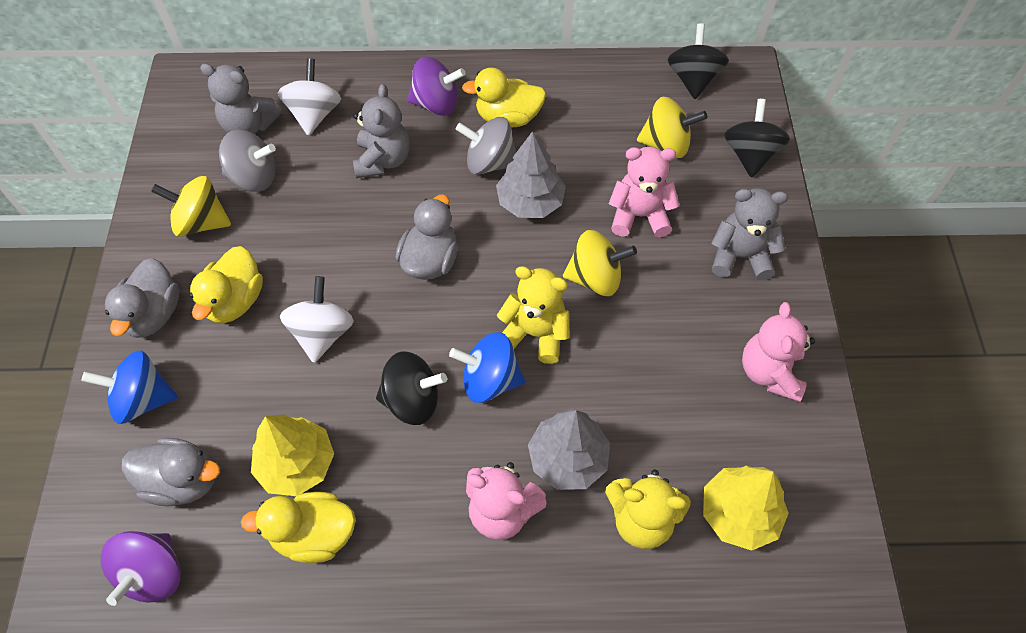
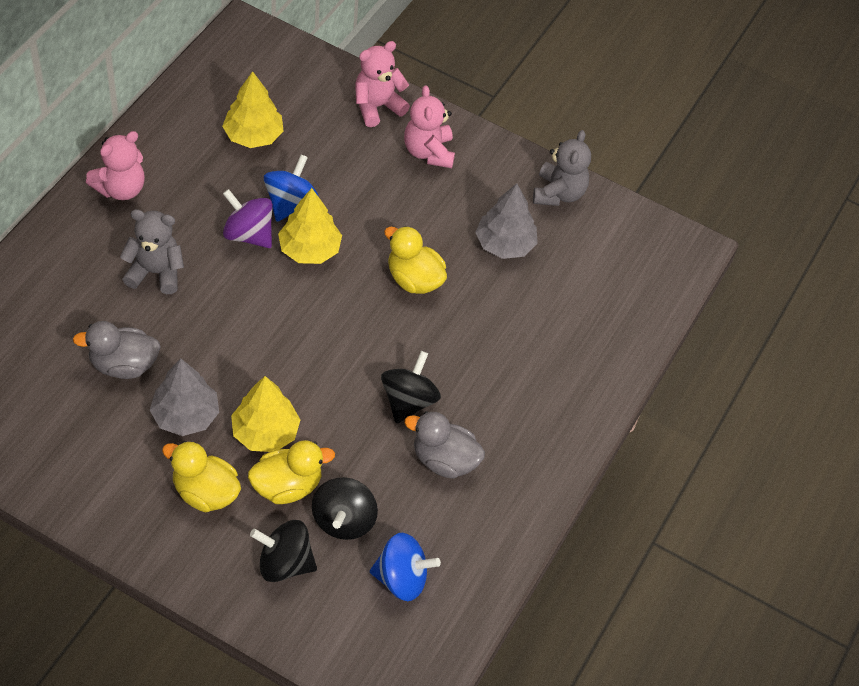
grey duck: [105,258,179,338] [122,438,220,506] [395,195,458,280] = 3 -> [73,321,161,379] [404,411,485,479] = 2
grey spinning top: [219,130,276,192] [456,117,516,175] = 2 -> none = 0
grey teddy bear: [200,63,282,134] [353,84,410,178] [711,188,788,280] = 3 -> [120,209,184,294] [533,130,591,206] = 2
purple spinning top: [101,531,181,606] [407,57,466,116] = 2 -> [223,189,273,248] = 1
white spinning top: [278,58,341,136] [280,276,354,363] = 2 -> none = 0
yellow spinning top: [151,176,231,237] [563,230,637,296] [637,97,707,158] = 3 -> none = 0
yellow teddy bear: [497,266,570,364] [605,470,691,549] = 2 -> none = 0
yellow tree: [251,414,334,496] [703,466,788,551] = 2 -> [222,71,284,148] [231,376,300,452] [278,188,342,264] = 3

